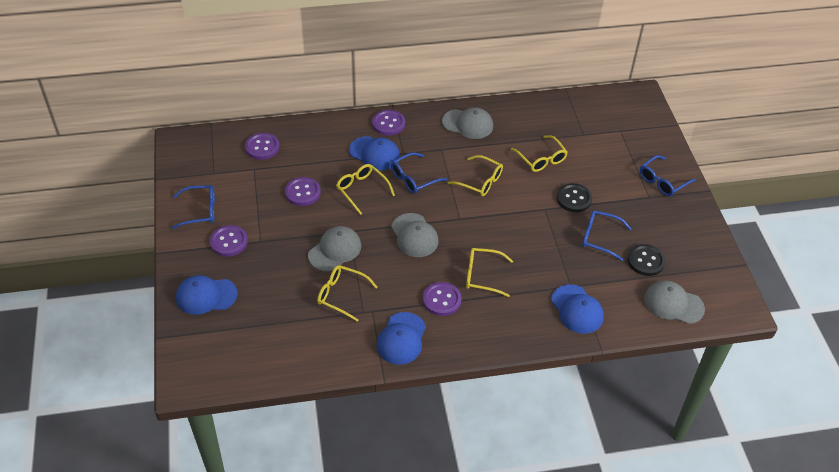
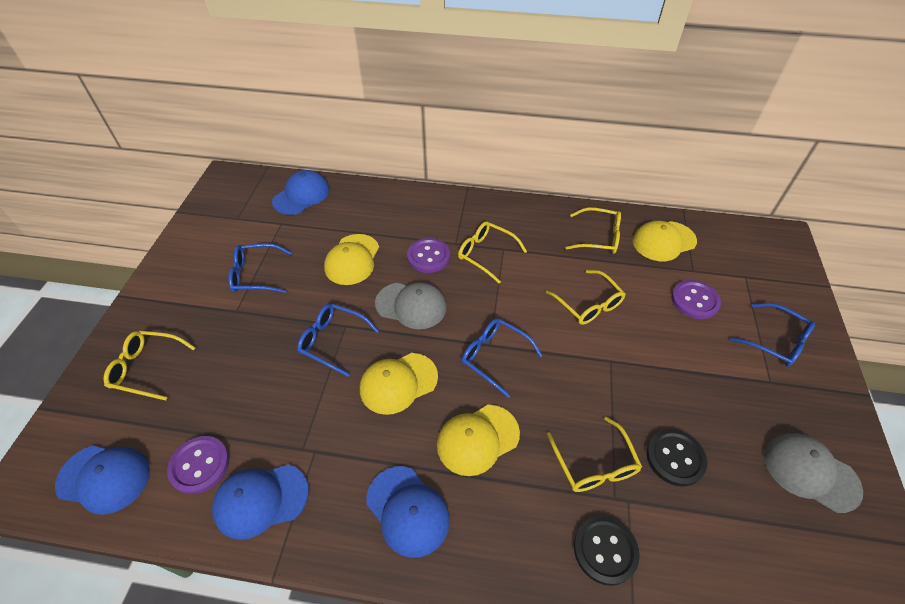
grey cap: [308,226,361,272] [391,213,439,257] [442,107,493,139] [644,280,705,324] = 4 -> [375,282,447,329] [764,433,863,513] = 2
purple button: [210,225,248,257] [245,133,280,160] [285,177,321,206] [372,110,405,136] [423,282,461,316] = 5 -> [167,436,229,494] [407,238,450,273] [671,280,721,319] = 3
yellow cap: none = 0 -> [324,234,379,285] [360,353,438,415] [437,405,520,476] [633,220,697,261] = 4

